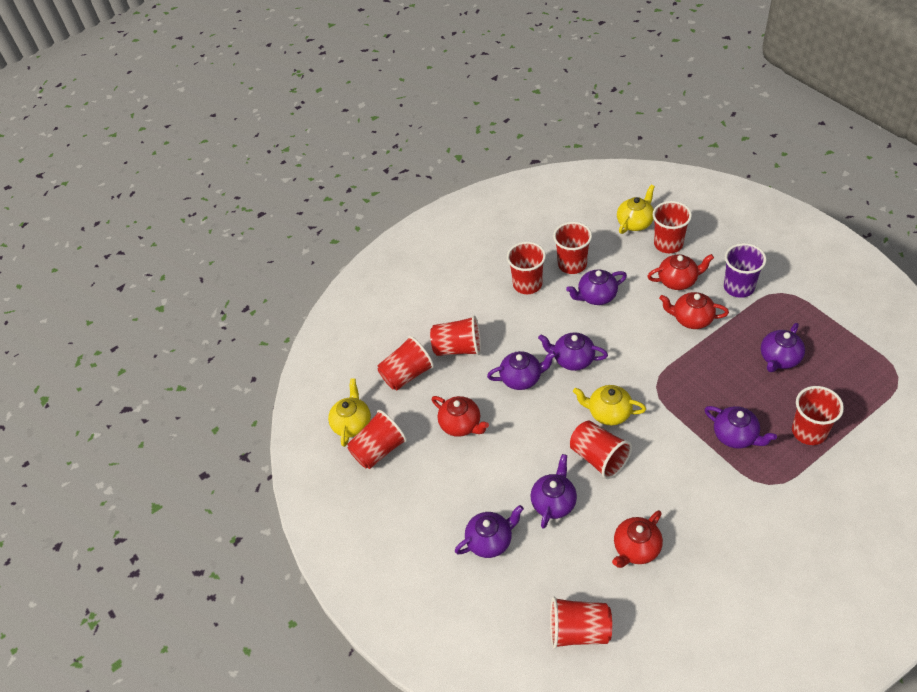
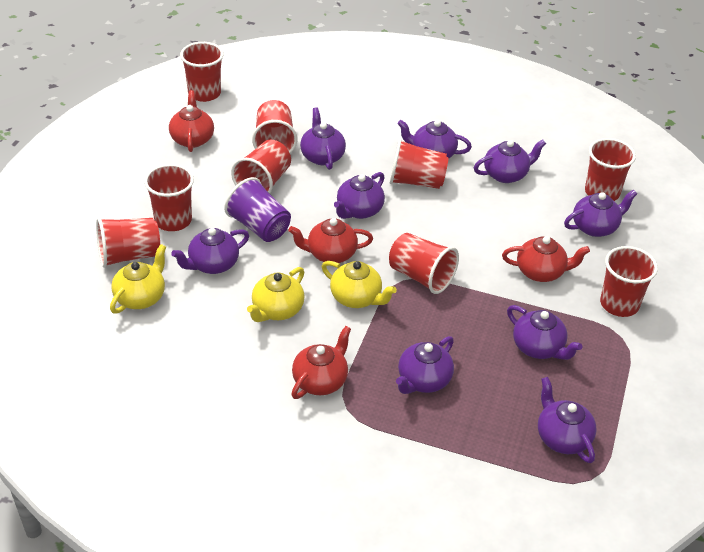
purple teapot: [455,505,524,558] [487,351,556,390] [531,454,577,529] [538,332,608,371] [566,269,627,305] [704,406,777,449] [761,323,805,372] = 7 -> [171,228,249,274] [300,107,346,170] [334,172,385,219] [396,336,454,394] [397,120,472,158] [474,139,546,183] [507,305,582,360] [538,377,596,463] [564,190,637,237] = 9

